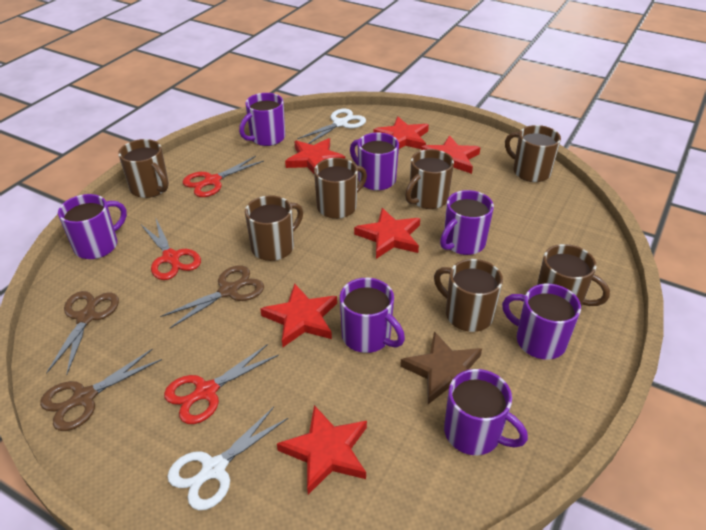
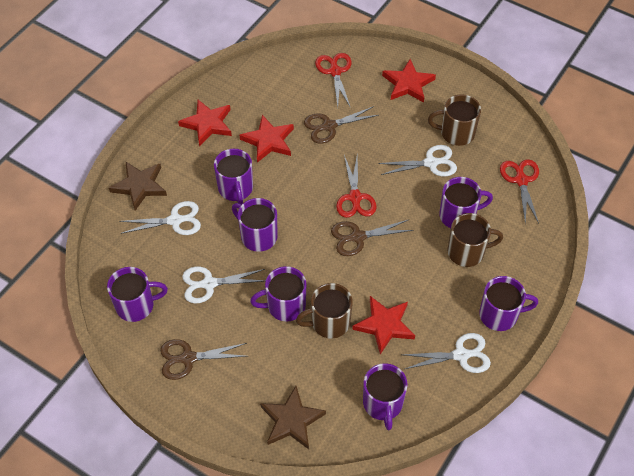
brown mug: [118,139,169,198] [245,195,303,261] [314,158,367,219] [405,149,454,209] [434,259,503,332] [505,125,561,182] [537,244,610,307] = 7 -> [296,283,353,339] [428,94,481,146] [448,213,503,267] = 3
brown star: [400,331,482,404] = 1 -> [109,162,167,211] [260,386,326,449] = 2
red star: [260,283,337,347] [277,405,367,495] [285,138,345,174] [354,208,420,259] [373,116,429,149] [421,135,480,174] = 6 -> [178,100,232,146] [239,115,294,163] [352,296,415,355] [382,59,436,103] = 4
white scissors: [167,407,288,510] [297,109,366,144] = 2 -> [119,201,201,235] [182,267,265,304] [378,145,457,177] [403,333,491,373] = 4

